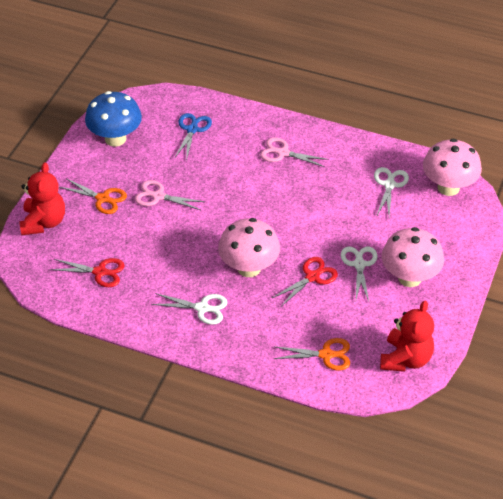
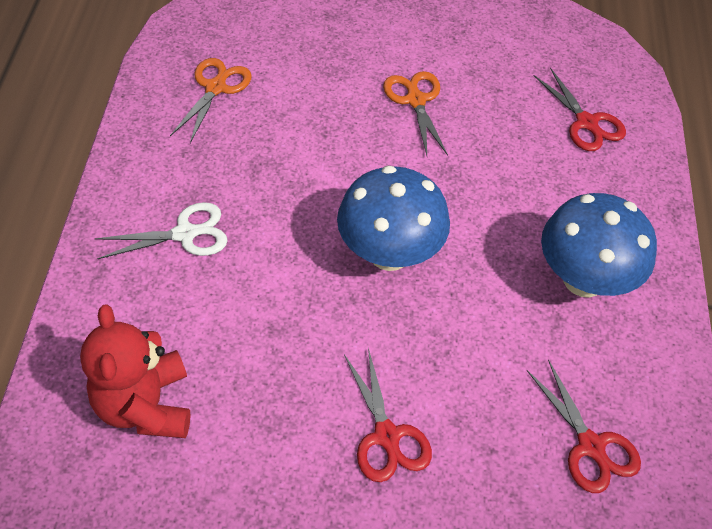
blue mushroom: [85,91,142,147] = 1 -> [337,166,450,271] [541,193,657,298] = 2
blue scissors: [174,113,212,161] = 1 -> none = 0
pink mushroom: [218,218,280,277] [382,227,444,287] [423,139,482,196] = 3 -> none = 0
pink scissors: [135,180,205,210] [260,137,329,167] = 2 -> none = 0
red scissors: [50,258,125,287] [272,257,338,306] = 2 -> [344,348,432,482] [527,359,641,493] [534,68,626,151] = 3
red teddy bear: [19,162,65,235] [380,301,434,372] = 2 -> [80,304,190,438] = 1
white scissors: [151,293,228,325] [341,247,378,301] [374,167,409,216] = 3 -> [94,202,228,259] = 1

